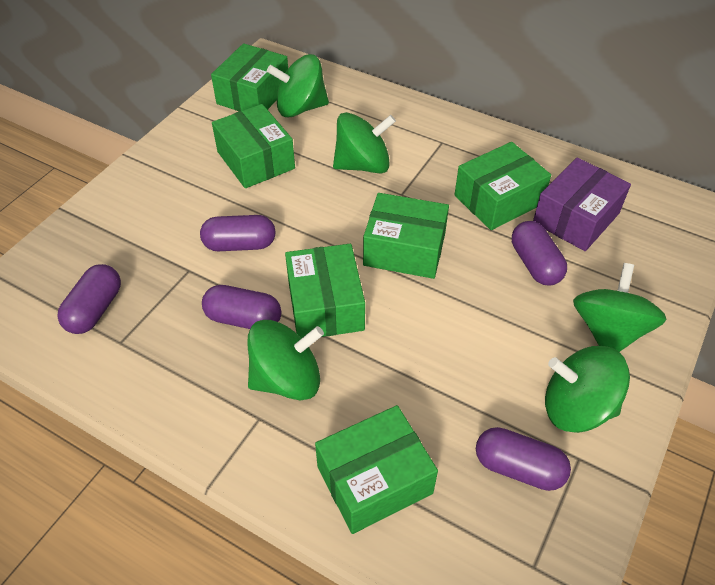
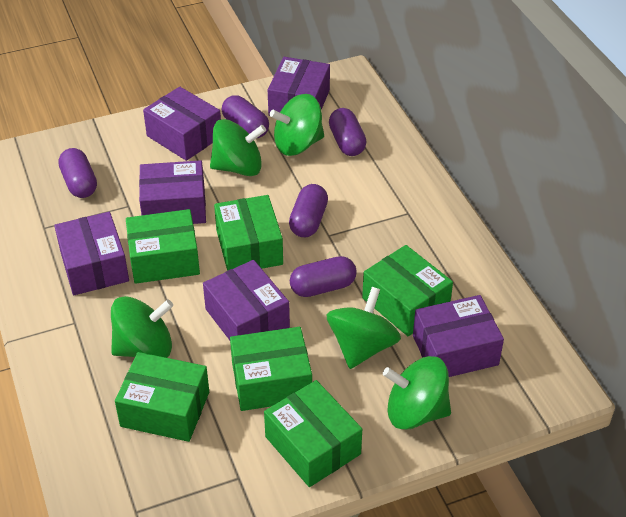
purple box: [533,157,631,251] = 1 -> [54,212,129,295] [139,160,206,224] [143,87,221,161] [203,260,290,340] [268,57,330,116] [413,295,504,377] = 6

